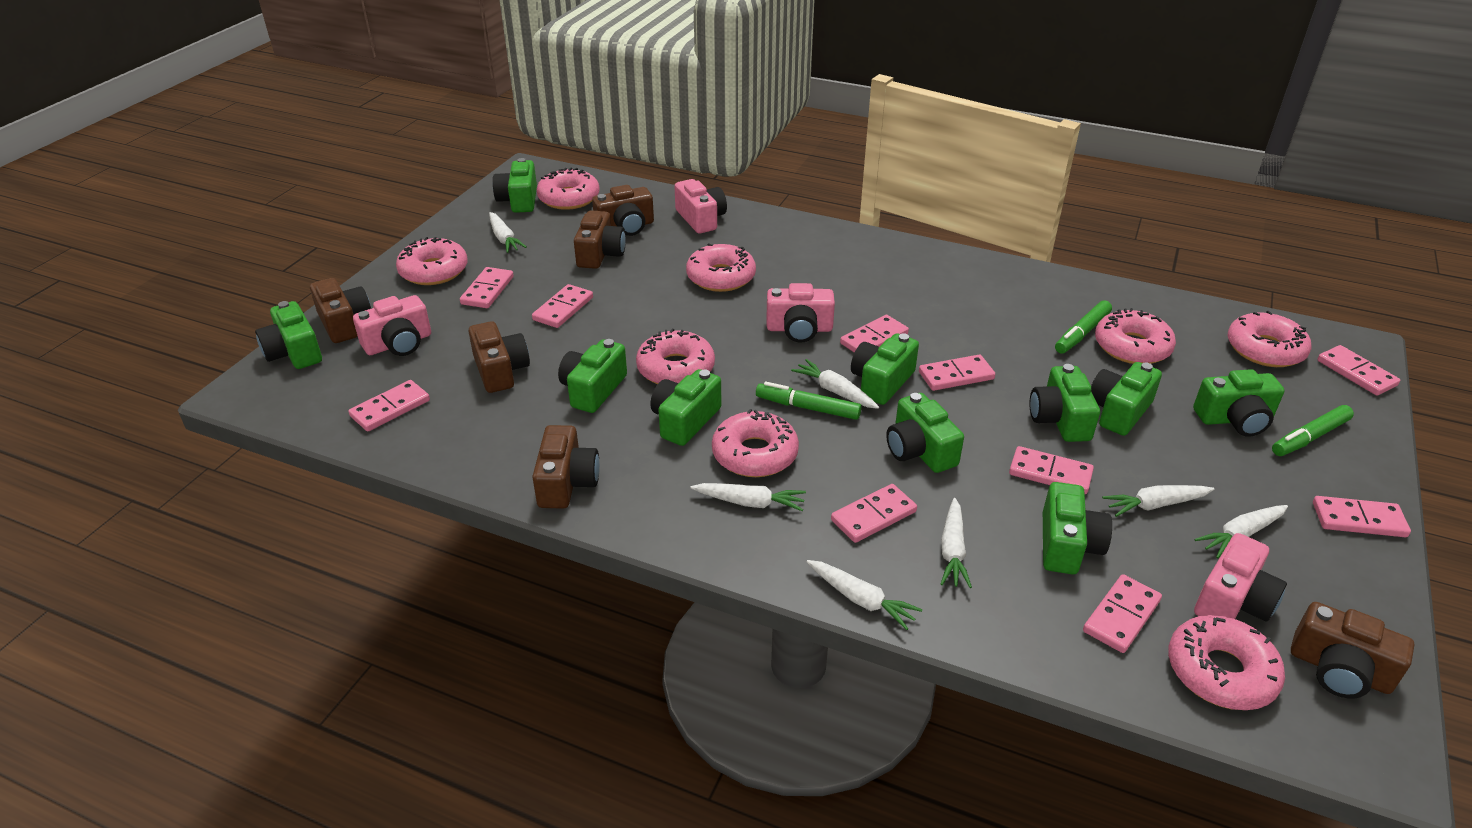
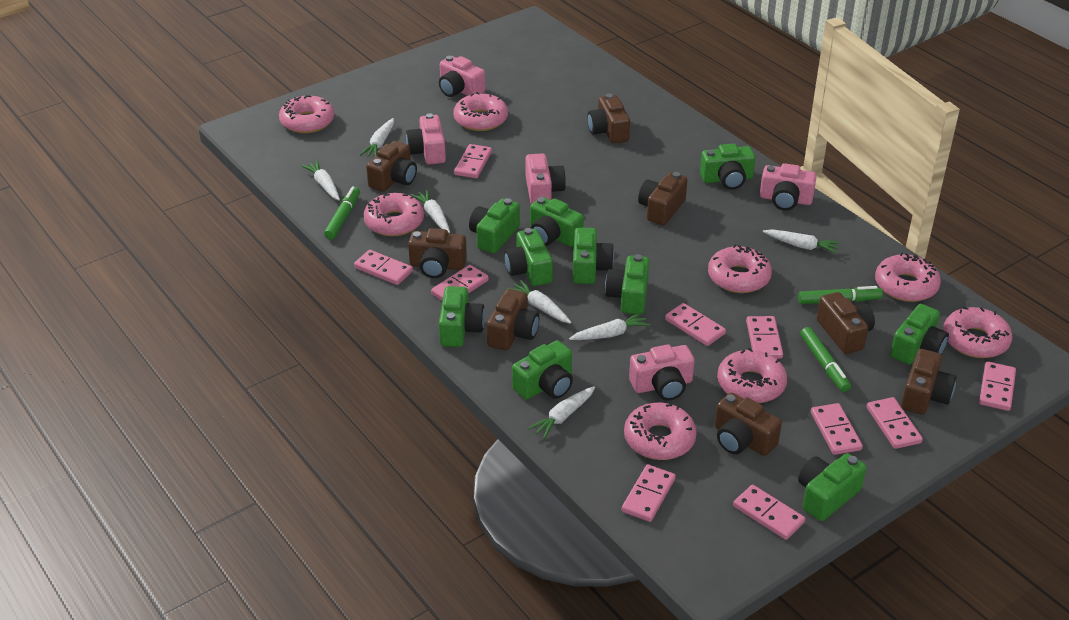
brown camera: [310,278,371,343] [468,321,530,393] [532,425,600,509] [574,210,626,269] [592,185,654,236] [1291,602,1414,698] = 6 -> [366,141,417,192] [408,228,467,278] [487,289,539,351] [587,94,630,143] [638,172,688,225] [715,393,782,456] [817,292,875,354] [901,349,957,415] = 8
pink camera: [353,295,431,356] [674,179,727,234] [767,283,835,343] [1194,533,1287,622] = 4 -> [406,113,446,165] [439,56,485,97] [525,153,566,204] [629,345,695,401] [760,163,817,211] = 5

